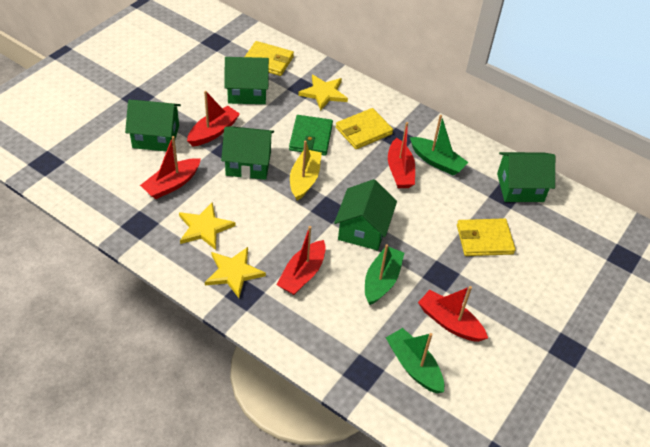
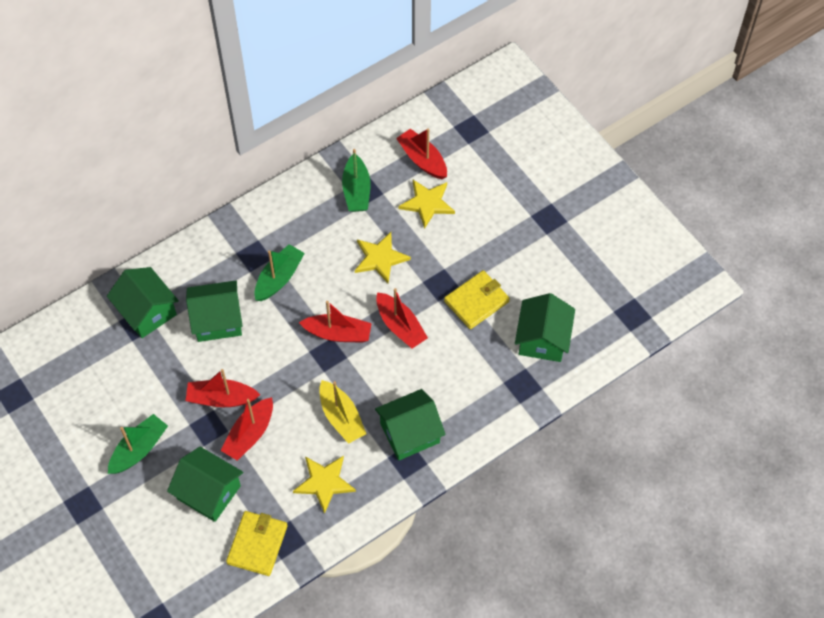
green wallet: [289,115,333,156] = 1 -> none = 0
yellow wallet: [245,41,294,76] [336,108,393,149] [457,218,516,256] = 3 -> [226,511,288,576] [444,270,510,329] = 2

